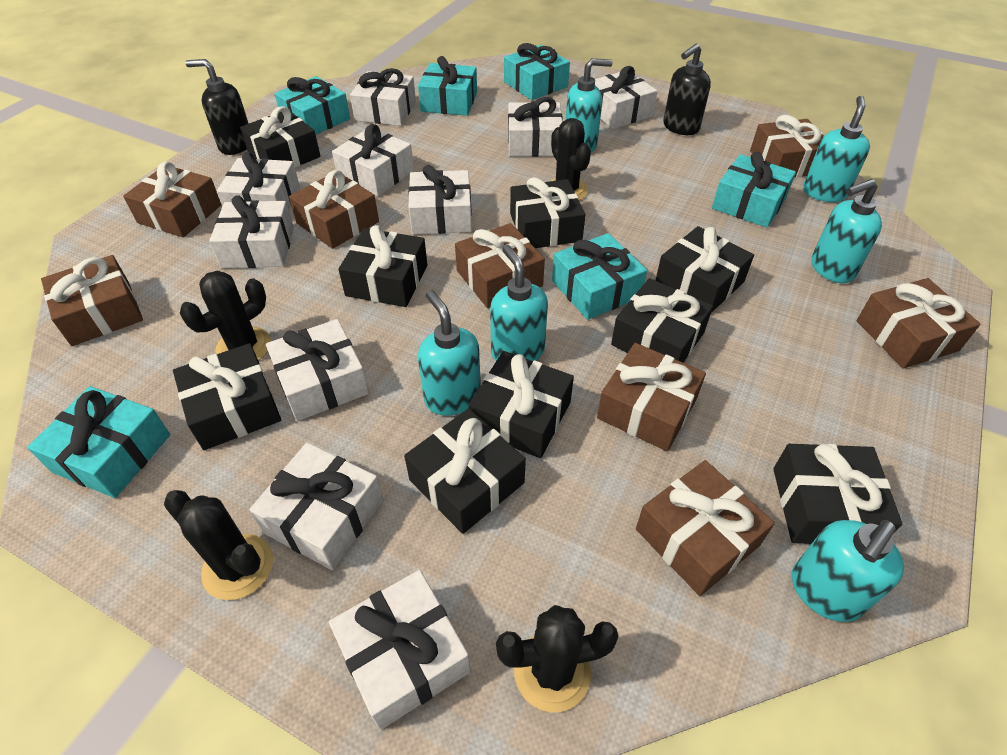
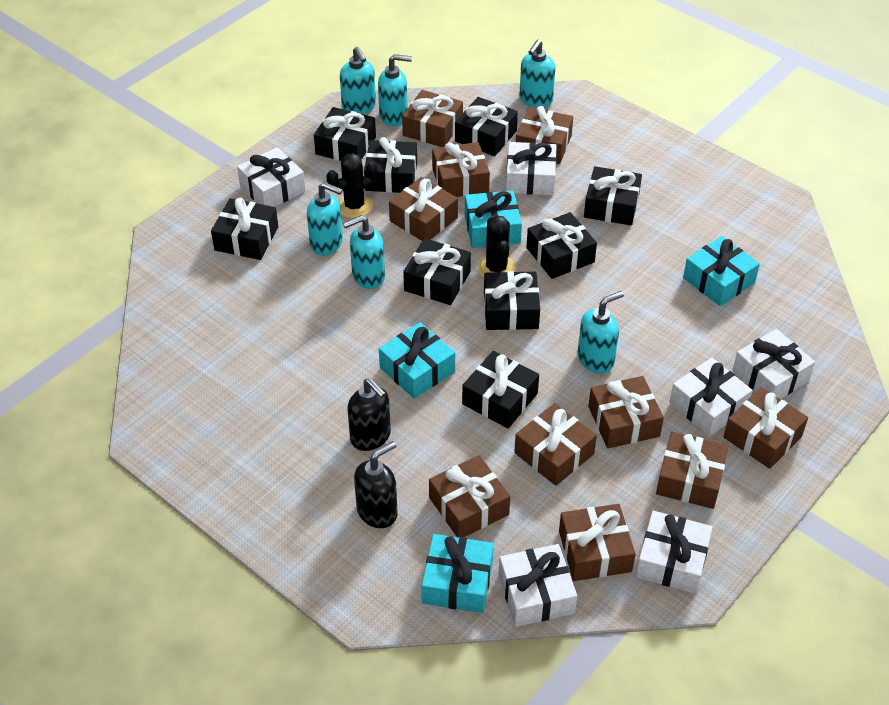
black cactus: [164,490,273,600] [180,271,271,361] [496,605,619,713] [549,118,591,201] = 4 -> [326,153,378,218] [477,215,516,278] = 2
brown gift: [41,255,143,346] [123,161,222,237] [289,170,379,249] [455,223,545,308] [597,343,706,451] [636,460,775,596] [750,115,824,178] [856,278,980,369] = 8 -> [389,177,458,241] [402,90,463,147] [429,455,510,538] [432,142,490,197] [514,403,597,486] [516,106,573,164] [559,504,636,581] [588,376,664,449] [656,431,729,509] [723,387,808,469] = 10
turquoise gift: [27,386,170,498] [274,76,350,135] [418,56,477,116] [504,43,570,100] [552,233,647,320] [712,152,796,228] = 6 -> [379,322,455,399] [422,534,494,613] [465,190,522,248] [683,236,760,306] = 4
white gift: [209,195,294,268] [217,152,300,210] [249,443,383,570] [266,319,369,421] [329,570,471,730] [332,124,414,196] [350,68,416,126] [408,165,472,235] [508,97,563,157] [595,66,657,129] = 10 -> [237,147,306,207] [499,544,577,627] [506,142,557,195] [636,511,713,594] [669,357,753,436] [732,329,815,399] = 6

